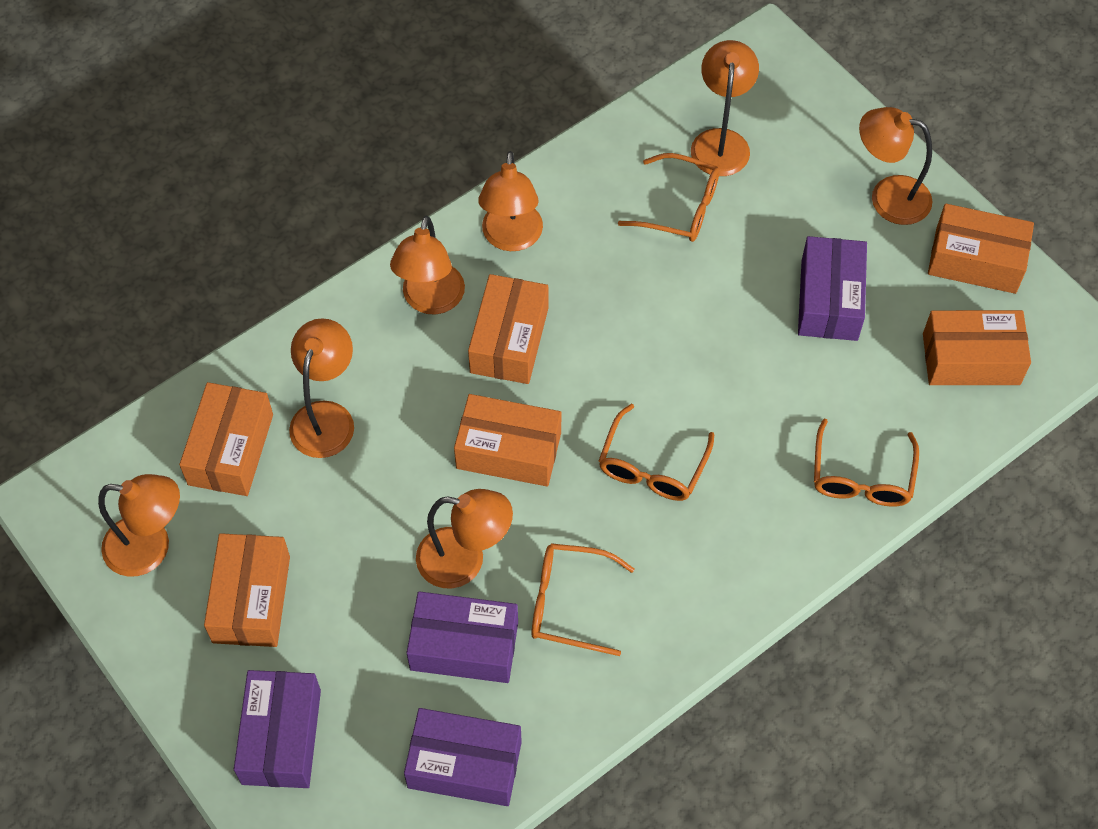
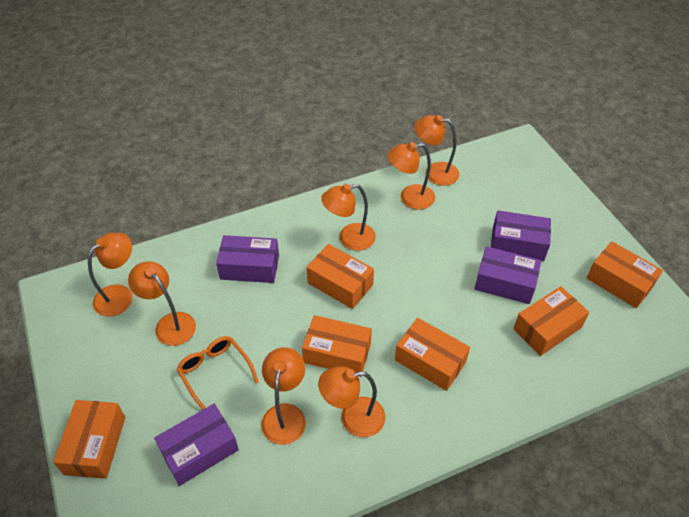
orange glasses: [531,543,634,656] [599,404,714,501] [618,153,720,242] [814,419,919,507] = 4 -> [177,336,259,410] = 1

